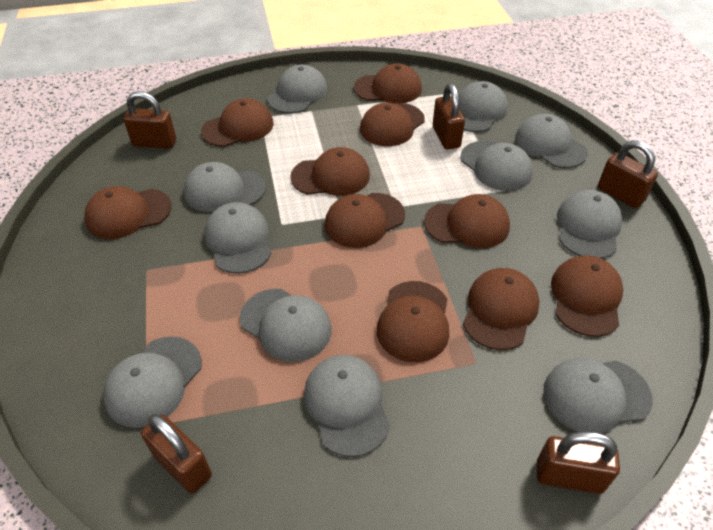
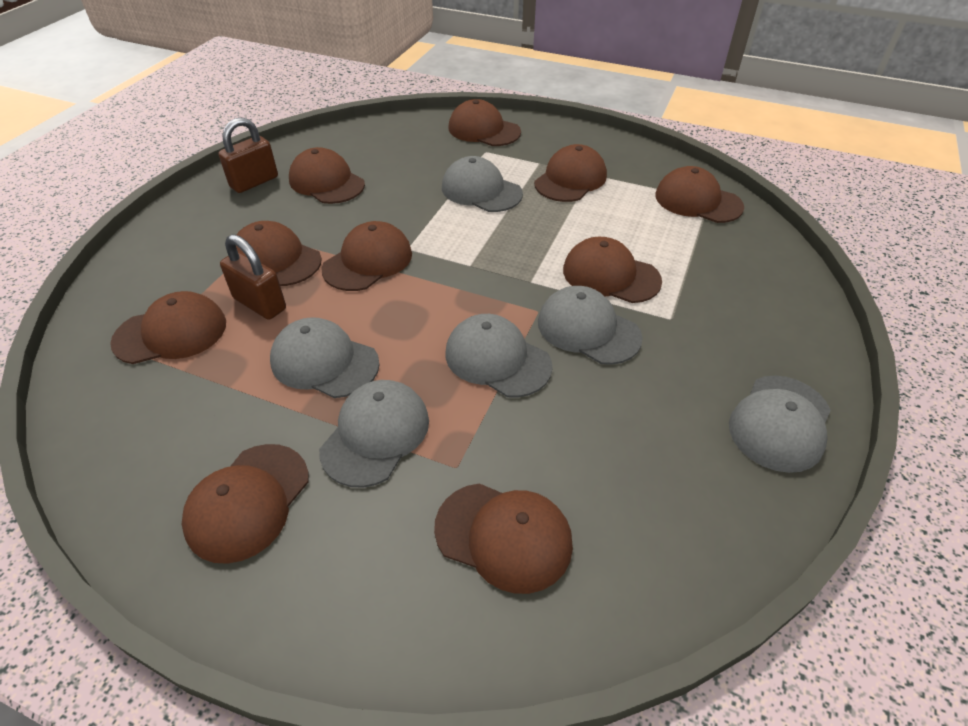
brown padlock: [123,91,176,149] [141,414,212,494] [433,83,465,149] [537,431,620,494] [598,140,658,208] = 5 -> [219,117,278,193] [220,234,286,320] = 2
grey cap: [103,337,202,428] [184,162,266,212] [204,202,271,274] [240,289,332,362] [268,64,328,114] [304,355,390,457] [459,81,507,132] [460,141,533,191] [515,114,587,168] [543,358,653,433] [557,190,623,259] = 11 -> [270,317,380,398] [319,380,429,488] [442,156,523,212] [445,314,553,397] [538,286,643,365] [729,375,831,473] = 6

